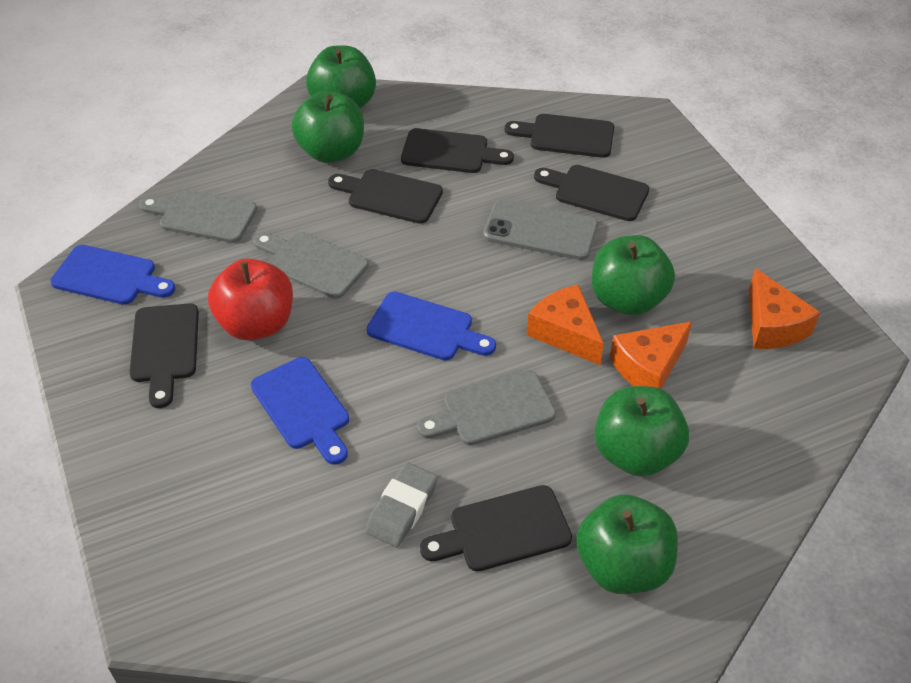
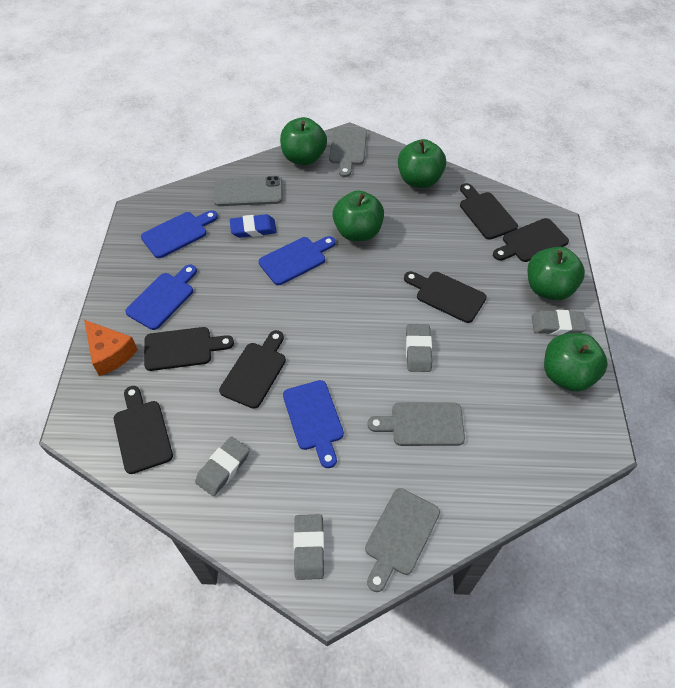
blue cutting board: [50,245,175,305] [251,357,349,465] [367,292,496,361] = 3 -> [125,265,197,330] [141,210,218,258] [259,236,336,285] [283,380,344,468] = 4
blue eraser: none = 0 -> [230,214,277,238] = 1
grey eraser: [365,462,438,547] = 1 -> [195,436,250,496] [294,514,325,580] [406,324,432,372] [532,310,587,335] = 4
orange cheese: [527,285,604,365] [610,321,692,389] [749,268,820,349] = 3 -> [84,320,138,376] = 1
red apple: [208,258,293,340] = 1 -> none = 0

